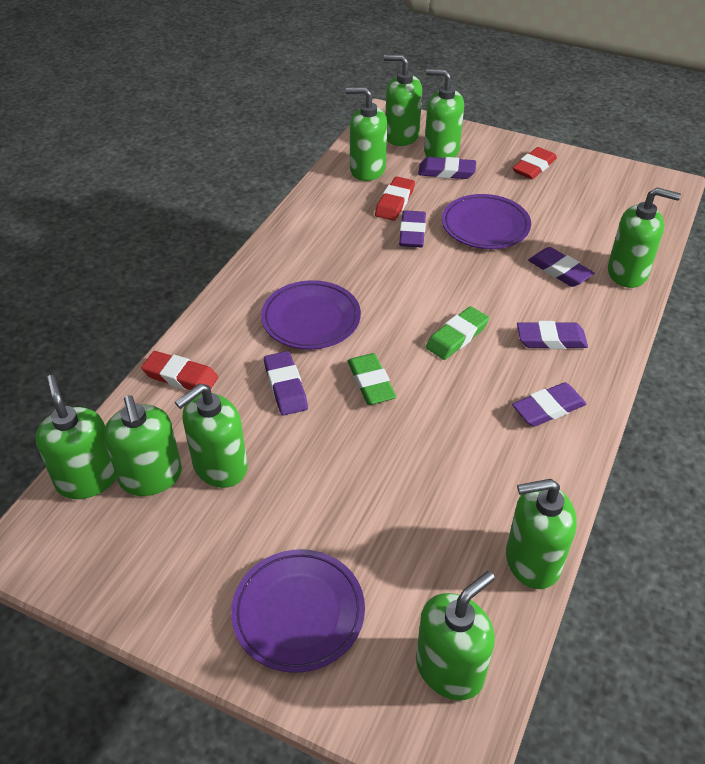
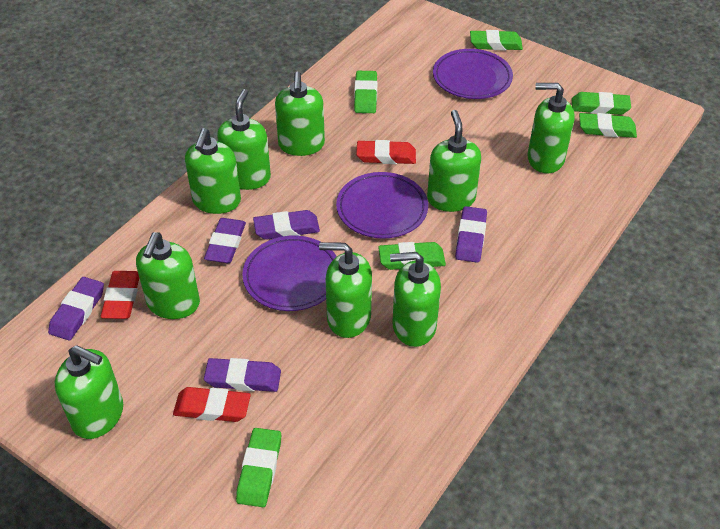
green eraser: [348,353,396,405] [426,306,489,360] = 2 -> [236,428,281,507] [354,71,377,113] [378,242,446,270] [470,30,523,50] [572,92,631,115] [579,113,637,138] = 6
purple eraser: [264,351,308,416] [399,210,426,247] [418,157,476,179] [512,382,586,427] [517,321,588,349] [528,247,594,287] = 6 -> [48,277,104,340] [204,218,246,263] [204,358,281,392] [253,210,320,240] [455,206,487,263] = 5

